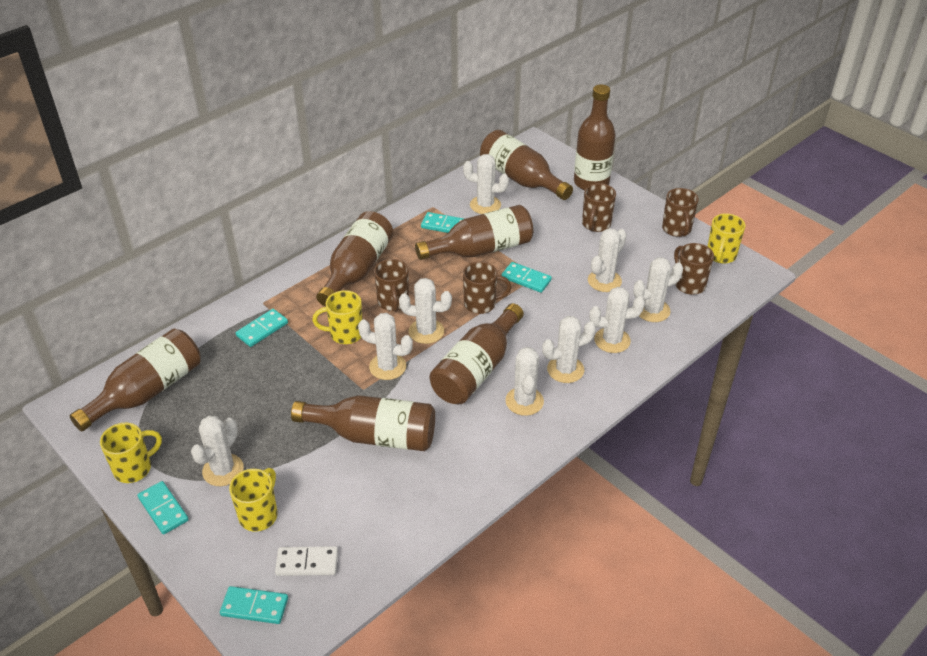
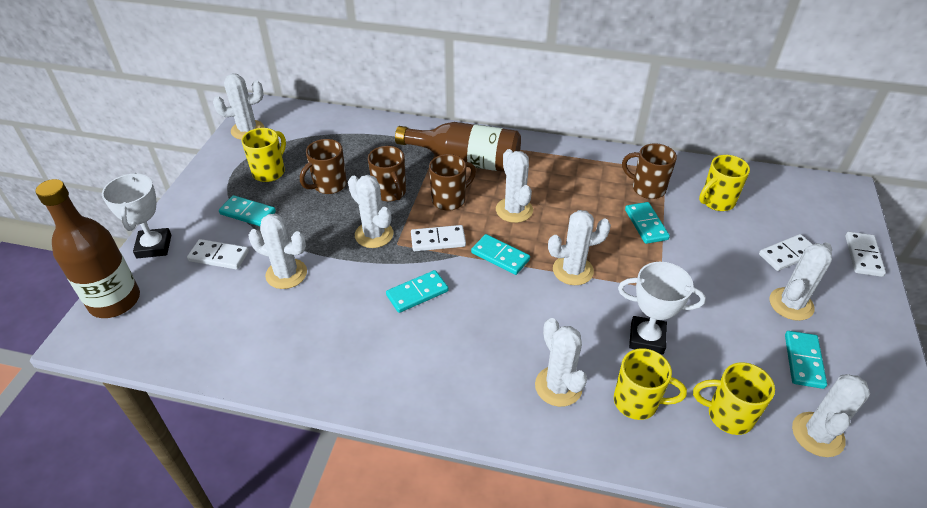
brown bottle: [70,329,201,431] [291,395,435,451] [316,211,393,306] [415,205,533,260] [430,303,524,405] [480,130,573,200] [574,84,616,190] = 7 -> [36,179,140,318] [395,122,521,172] = 2
brown mug: [374,259,409,312] [463,261,512,314] [582,183,616,232] [662,188,699,237] [674,243,714,295] = 5 -> [300,139,347,194] [368,146,406,202] [429,154,476,211] [622,143,677,199] = 4
white cactus: [191,416,244,486] [358,313,413,380] [399,278,452,344] [463,154,509,214] [506,347,544,416] [542,316,596,383] [588,228,627,292] [589,287,645,353] [633,257,683,322] = 9 -> [213,74,264,140] [248,214,307,289] [348,175,394,248] [496,149,533,223] [535,318,587,407] [548,210,611,285] [769,242,832,321] [792,374,870,457] = 8
white domino: [275,546,338,576] = 1 -> [187,239,249,270] [411,225,466,251] [759,234,813,271] [845,232,886,277] = 4
white trophy: none = 0 -> [102,173,171,258] [618,262,706,355] = 2

